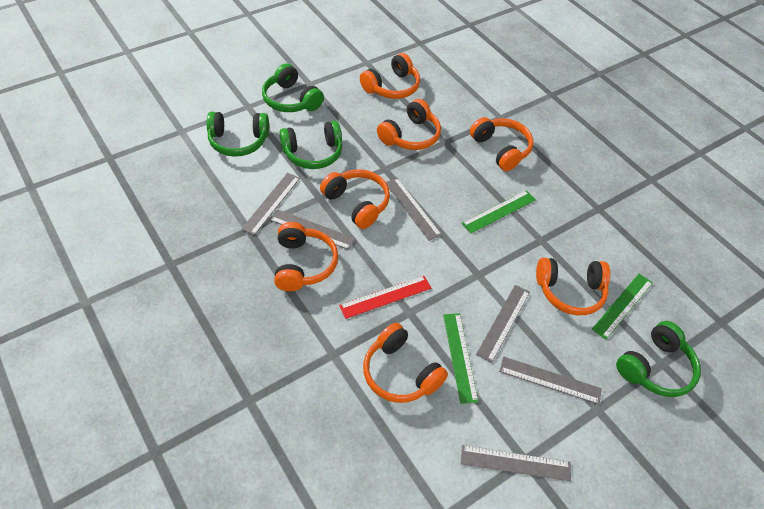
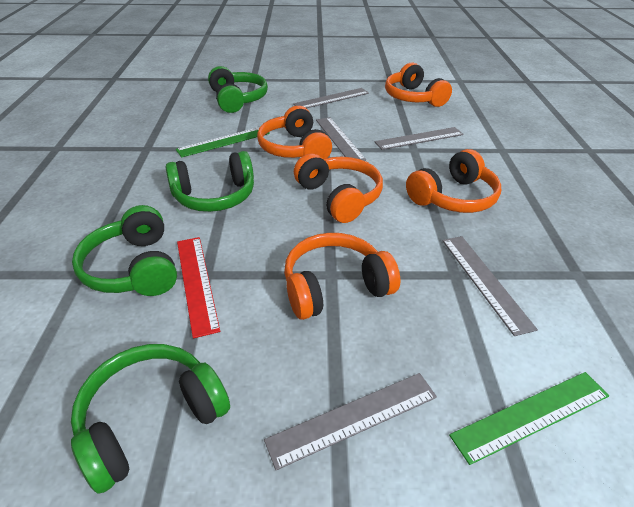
green ruler: [443,313,479,404] [462,190,536,233] [592,274,653,339] = 3 -> [176,127,270,157] [449,372,609,465] = 2
grey ruler: [241,173,300,235] [270,209,356,250] [386,178,442,241] [461,445,571,481] [476,285,530,363] [499,356,602,404] = 6 -> [264,373,437,470] [293,88,369,108] [316,117,366,161] [374,127,464,150] [442,236,538,336] = 5
orange headphones: [274,222,338,291] [320,169,390,229] [360,53,420,99] [363,323,448,403] [377,99,441,150] [470,117,533,171] [536,258,610,316] = 7 -> [257,106,332,159] [284,233,400,320] [294,153,383,223] [385,63,452,107] [406,149,501,213] = 5

